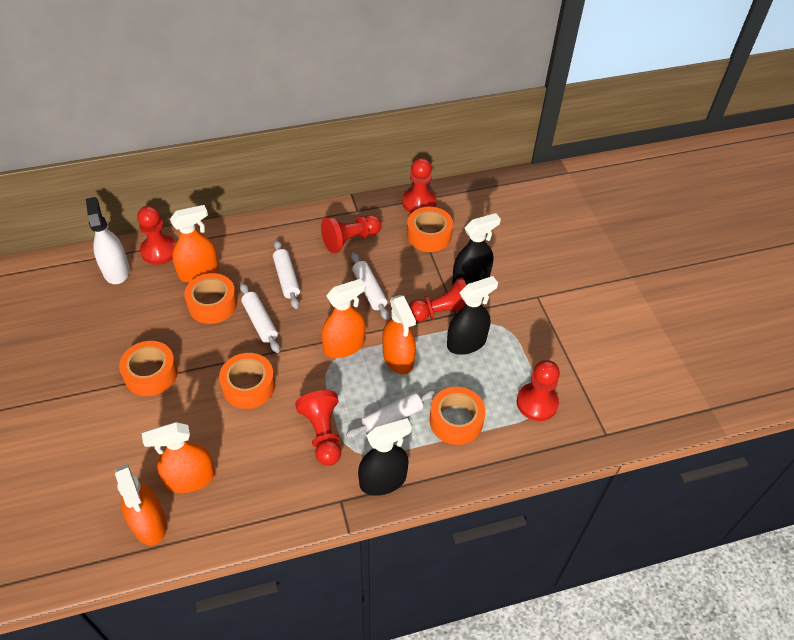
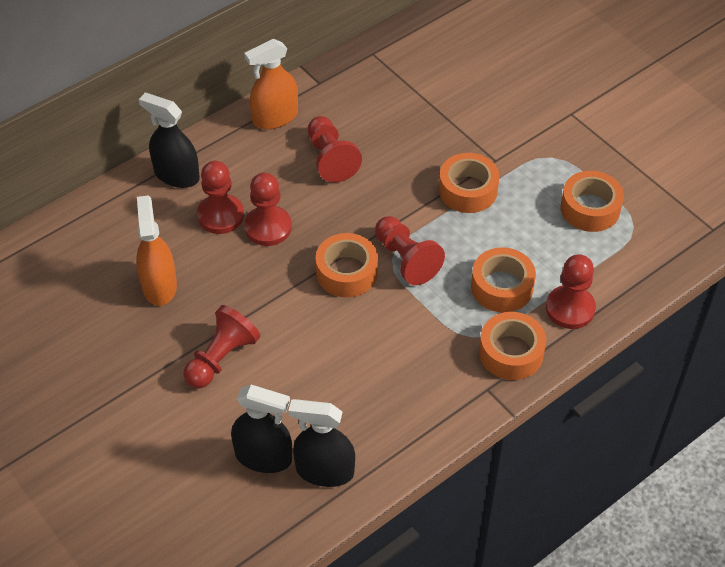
orange spray bottle: [115,464,167,545] [142,422,215,493] [170,205,219,282] [322,279,365,358] [382,295,416,374] = 5 -> [136,195,177,306] [244,39,298,129] = 2
white rolling pin: [240,283,280,353] [273,240,300,309] [346,390,438,438] [351,252,390,320] = 4 -> none = 0
white spray bottle: [86,197,130,284] = 1 -> none = 0

